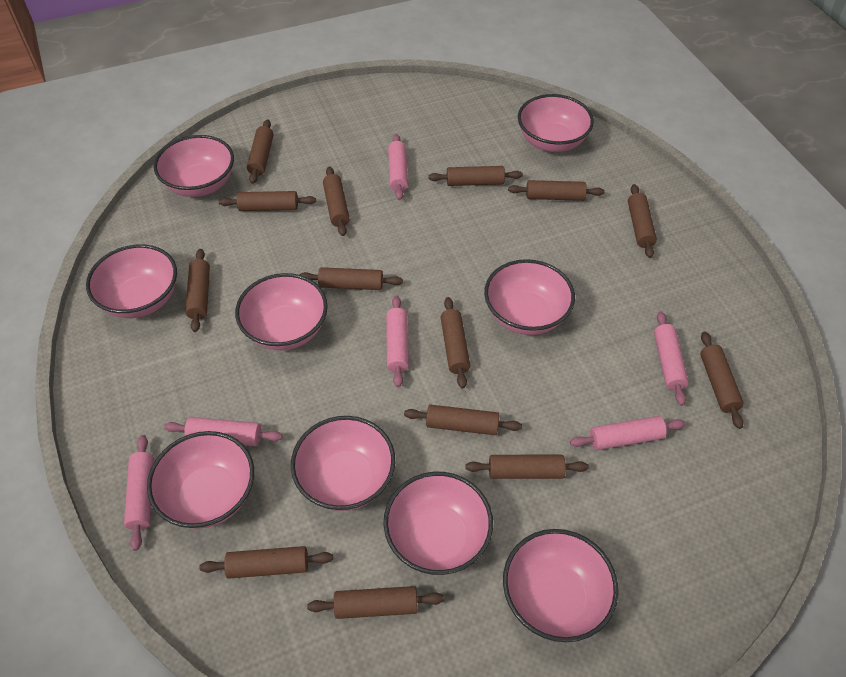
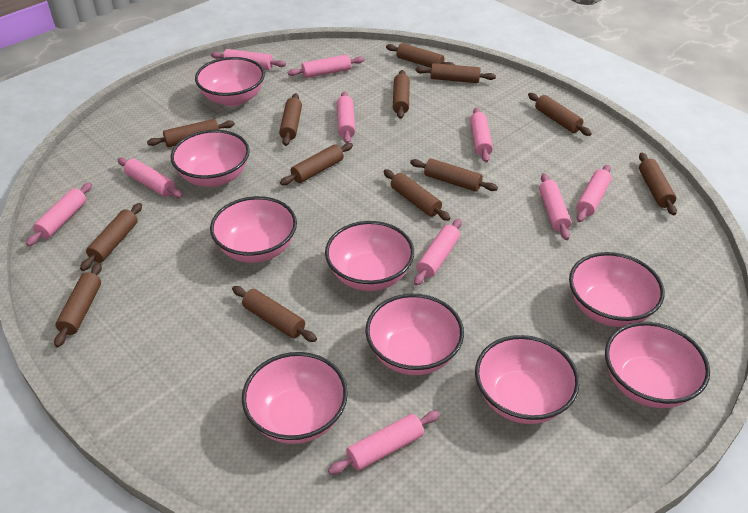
brown rolling pin: [185,249,210,332] [199,546,333,579] [219,191,316,211] [247,119,273,184] [299,267,403,290] [307,586,444,619] [323,166,350,236] [404,405,522,435] [428,166,523,186] [441,297,470,389] [465,455,589,479] [508,180,605,201] [628,184,657,258] [700,331,744,429] = 14 -> [54,263,102,347] [80,203,142,271] [147,119,235,147] [232,286,317,342] [279,93,302,146] [280,143,353,185] [384,169,450,221] [386,43,455,68] [393,70,410,119] [410,158,498,192] [415,63,496,83] [528,93,592,136] [639,153,677,215] = 13
pink rolling pin: [124,435,154,551] [164,417,282,446] [386,296,409,387] [388,134,408,200] [570,416,686,450] [654,311,689,406] = 6 -> [26,182,92,246] [117,158,183,198] [211,49,286,70] [288,54,364,78] [328,411,440,475] [337,91,355,143] [414,219,462,286] [470,107,493,163] [539,173,571,240] [576,165,612,222] = 10

